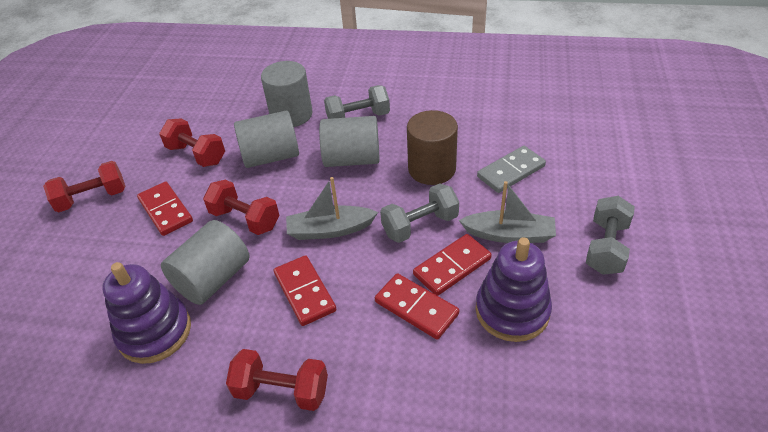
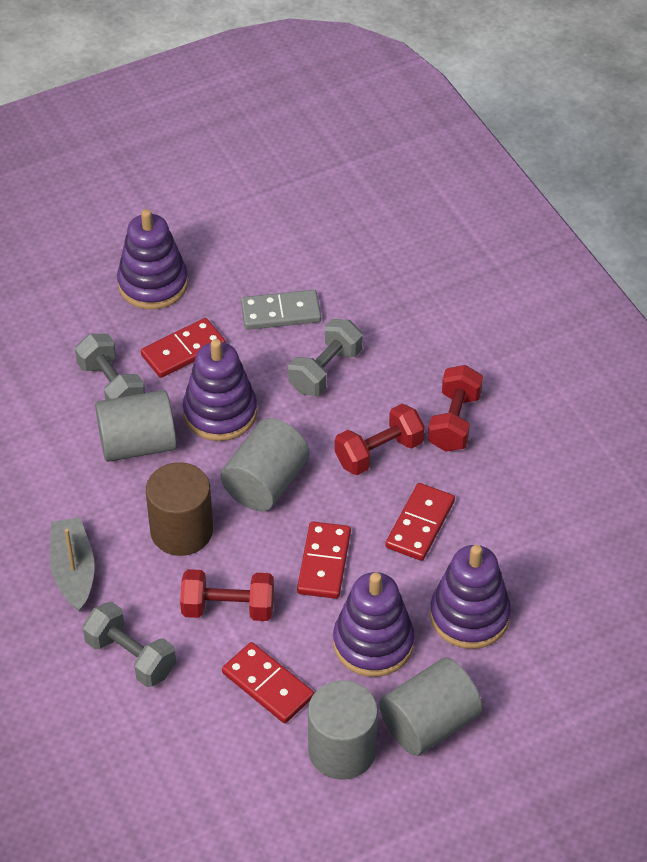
grey boat: [286,177,378,240] [459,181,556,243] = 2 -> [50,517,95,612] = 1
purple stacking toy: [102,262,191,364] [475,237,552,342] = 2 -> [117,209,188,309] [183,339,257,441] [333,572,414,677] [430,545,511,649] = 4
red dumbbell: [43,161,125,212] [159,119,225,167] [203,180,279,235] [226,349,328,411] = 4 -> [180,569,274,621] [335,404,425,475] [428,365,483,452] = 3

